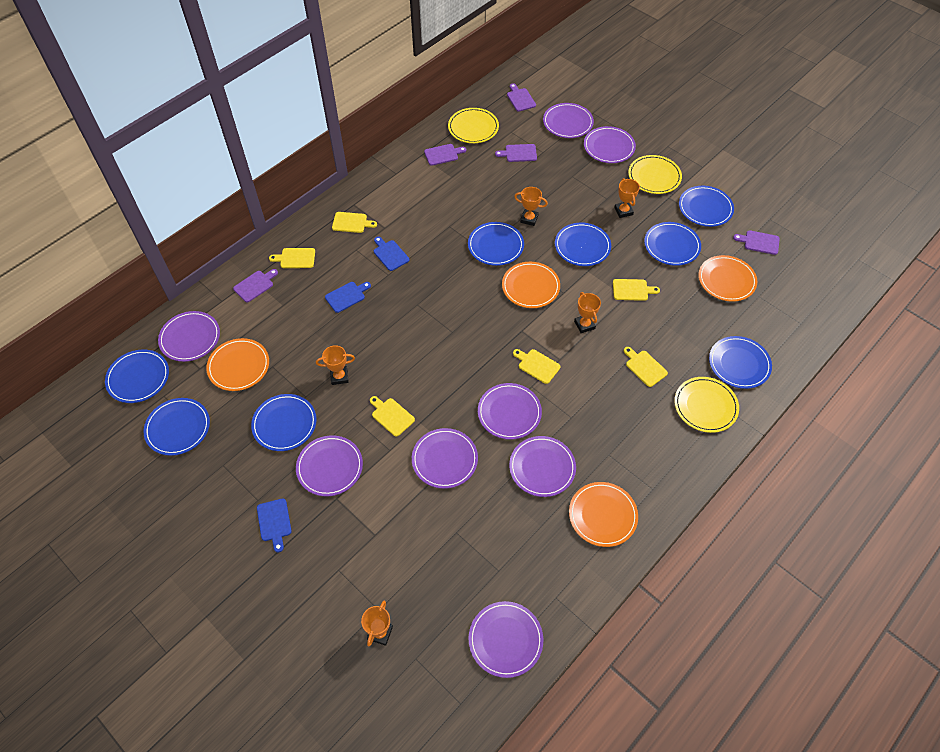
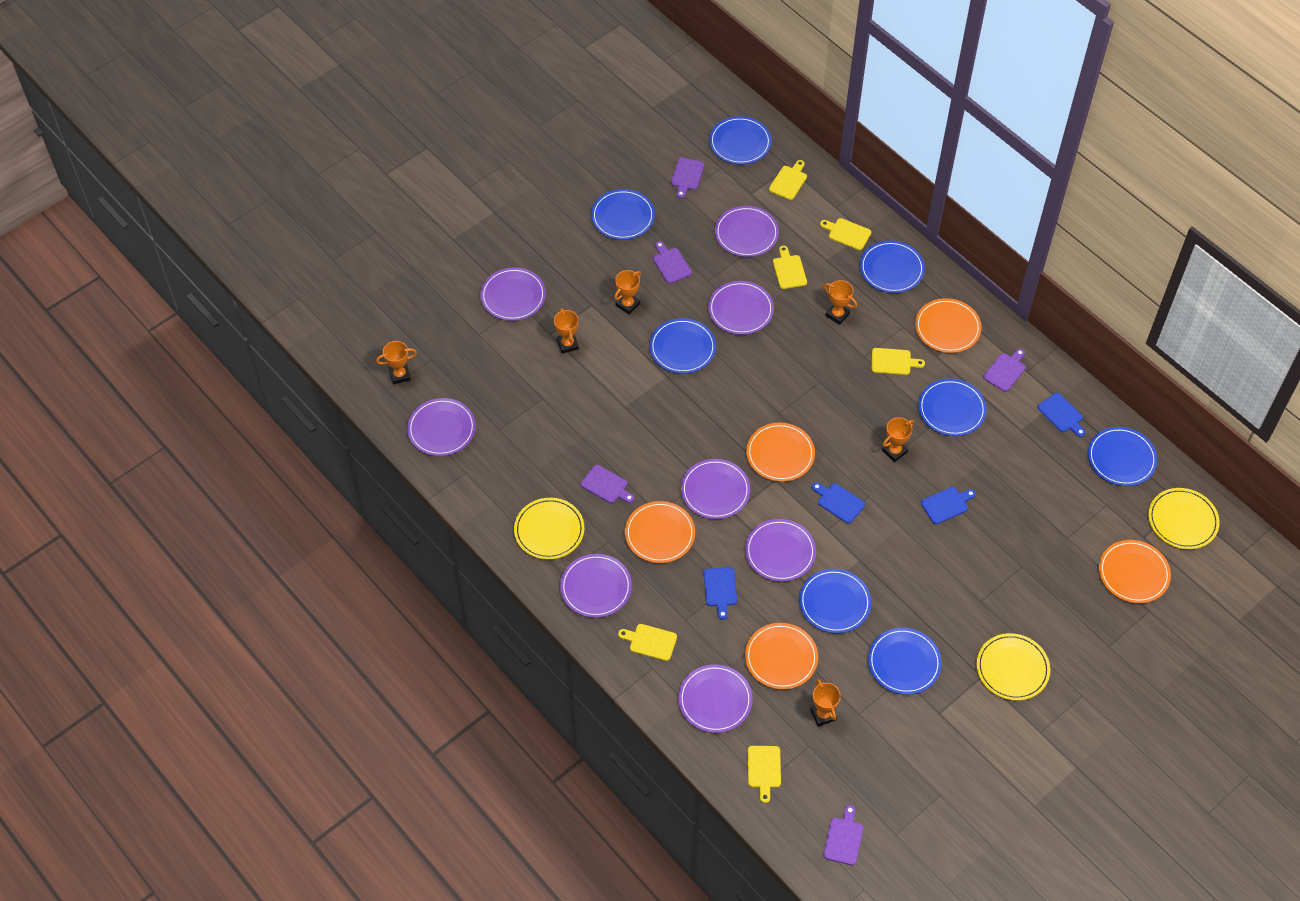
blue cutting board: [257,498,292,553] [325,282,371,313] [374,237,409,271] = 3 -> [704,567,737,620] [812,482,865,524] [921,487,976,524] [1037,393,1086,437] = 4
orange plate: [206,338,269,391] [502,262,560,308] [569,482,638,547] [698,255,757,302] = 4 -> [625,501,695,563] [745,623,818,690] [746,423,815,482] [915,298,982,353] [1099,540,1171,603] = 5
orange trophy: [316,345,355,385] [361,601,393,646] [514,187,548,226] [574,292,601,333] [614,178,640,218] = 5 -> [376,341,417,384] [554,308,579,353] [614,270,641,315] [810,679,841,727] [824,280,857,325] [882,417,914,462] = 6

